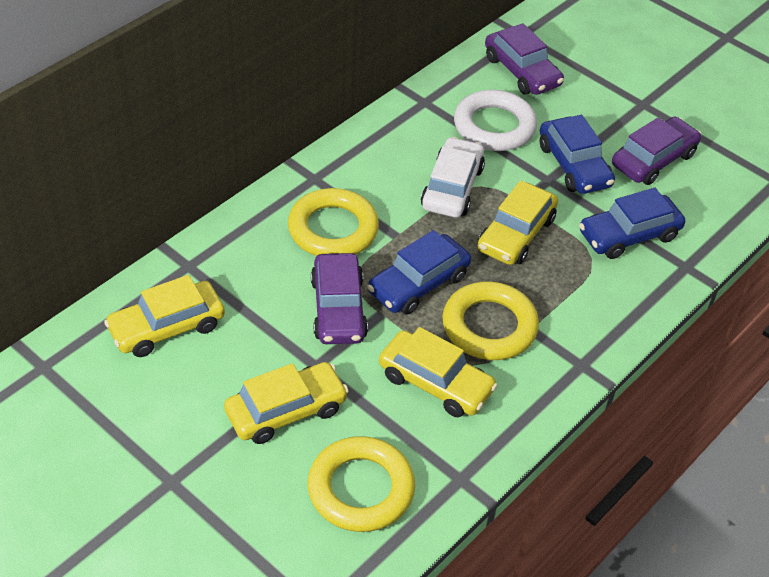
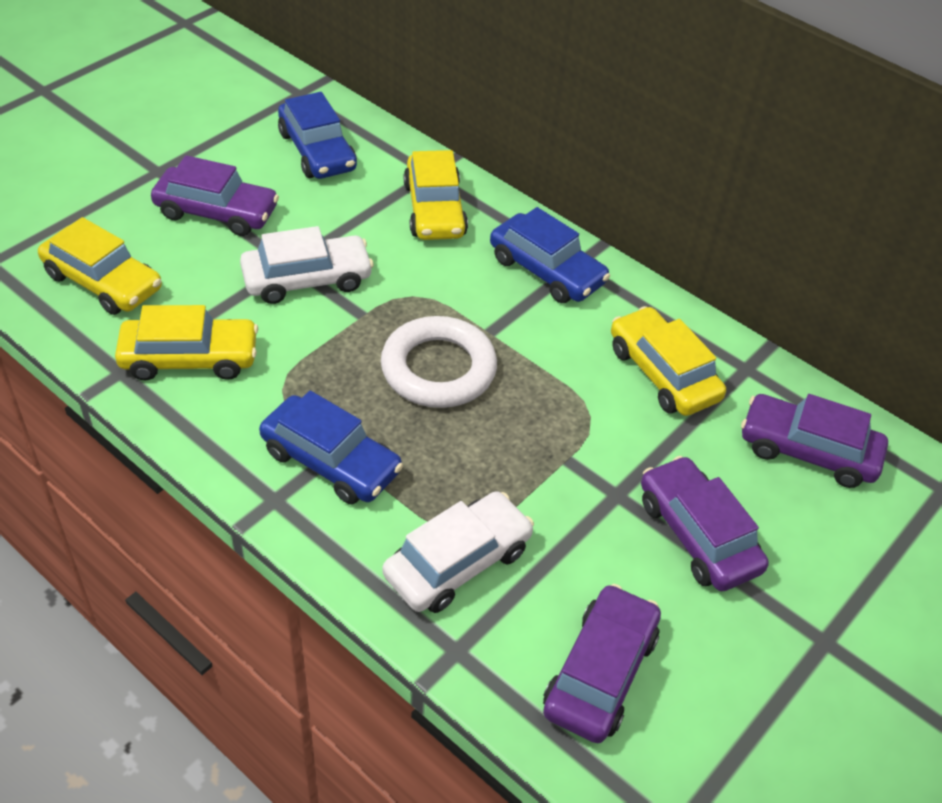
purple car: [311,253,368,344] [485,23,564,95] [612,117,701,185] = 3 -> [151,155,279,236] [543,584,661,743] [641,456,769,591] [741,394,888,488] = 4
white car: [421,137,485,218] = 1 -> [240,226,374,304] [382,491,534,613] = 2
yellow ring: [288,188,379,256] [307,436,415,532] [443,282,539,360] = 3 -> none = 0

